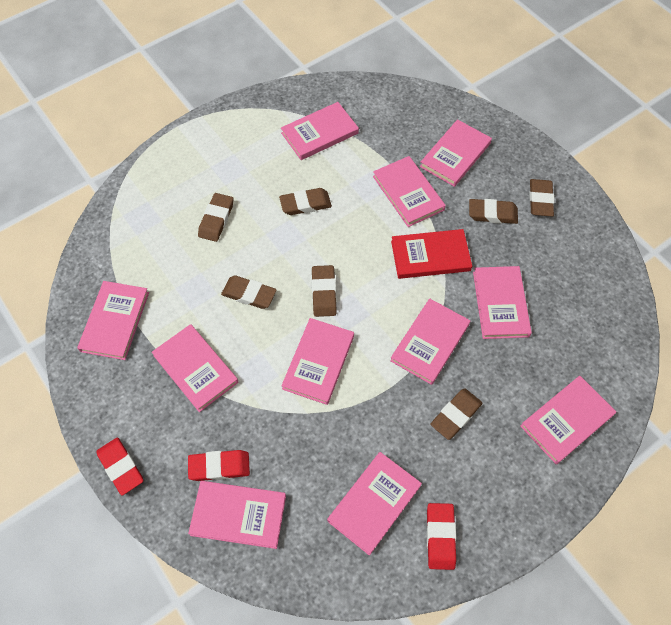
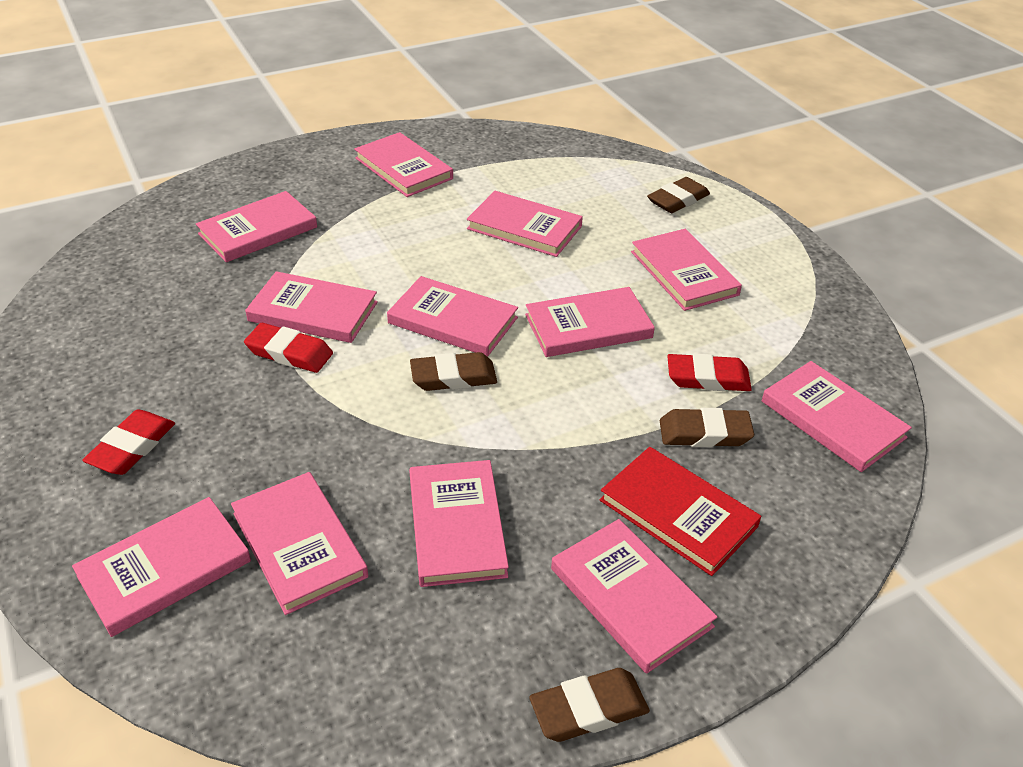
brown eraser: [198,193,234,242] [221,275,277,309] [279,188,332,215] [312,265,337,317] [431,388,483,440] [469,199,518,224] [529,179,554,216] = 7 -> [410,352,497,391] [530,668,650,742] [647,177,710,213] [660,408,754,447] = 4
pink book: [77,281,149,360] [152,324,239,412] [188,481,286,549] [281,102,359,160] [281,318,354,405] [327,452,422,556] [373,156,446,227] [390,298,470,385] [420,119,492,187] [473,266,532,339] [520,376,616,464] = 11 -> [72,497,251,637] [196,191,317,262] [231,472,368,615] [245,271,378,343] [354,132,453,197] [387,276,518,357] [409,460,509,587] [467,191,583,257] [525,287,655,357] [551,519,718,674] [631,229,742,311] [762,361,912,472] = 12

